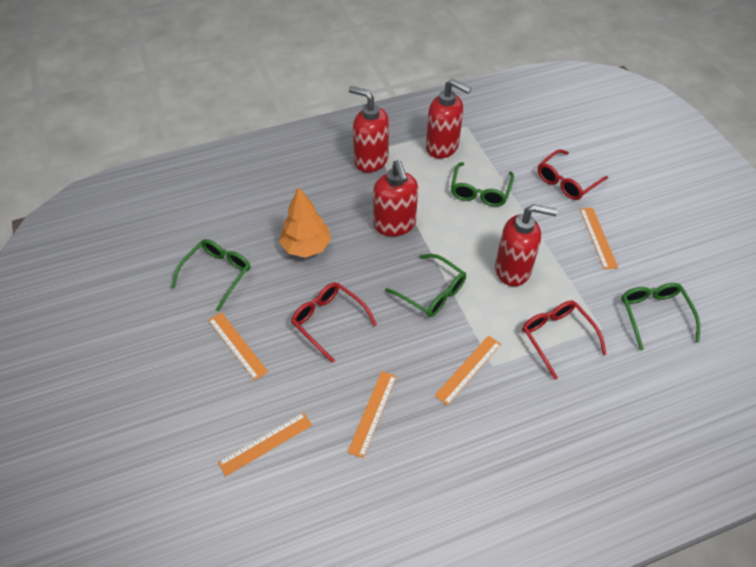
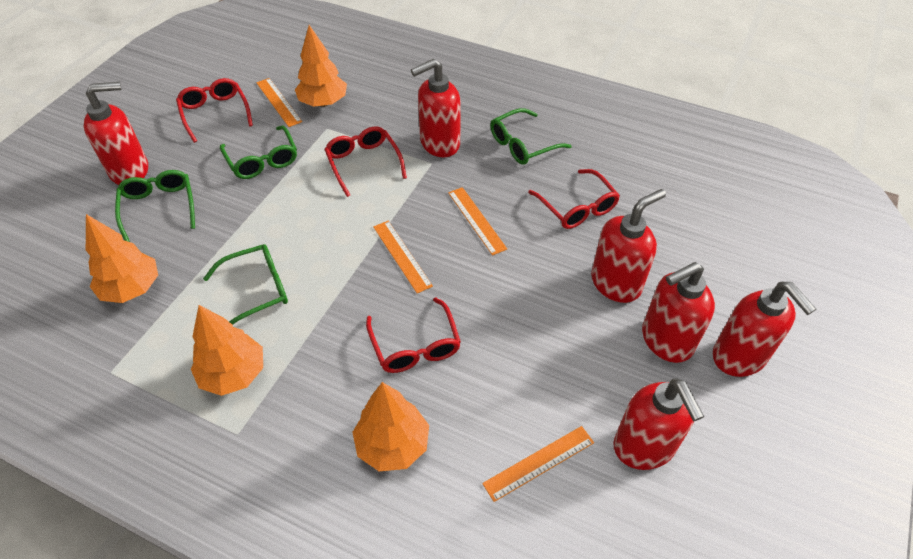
orange ruler: [208,312,268,381] [218,412,312,476] [347,371,397,458] [434,335,501,406] [580,207,618,270] = 5 -> [256,78,302,127] [373,221,433,293] [448,187,507,255] [482,426,594,502] = 4
orange tree: [279,187,331,258] = 1 -> [86,214,158,303] [191,305,263,396] [295,25,347,107] [352,382,429,471] = 4
red glasses: [291,282,377,363] [522,300,607,380] [538,149,608,200] = 3 -> [176,78,253,143] [324,126,407,197] [366,297,461,373] [528,169,620,229] = 4
red soap dispenser: [349,86,389,173] [373,160,418,236] [426,79,471,159] [495,204,558,286] = 4 -> [84,82,148,185] [411,59,461,157] [591,189,666,303] [613,378,704,470] [642,262,715,363] [713,282,816,377] = 6

